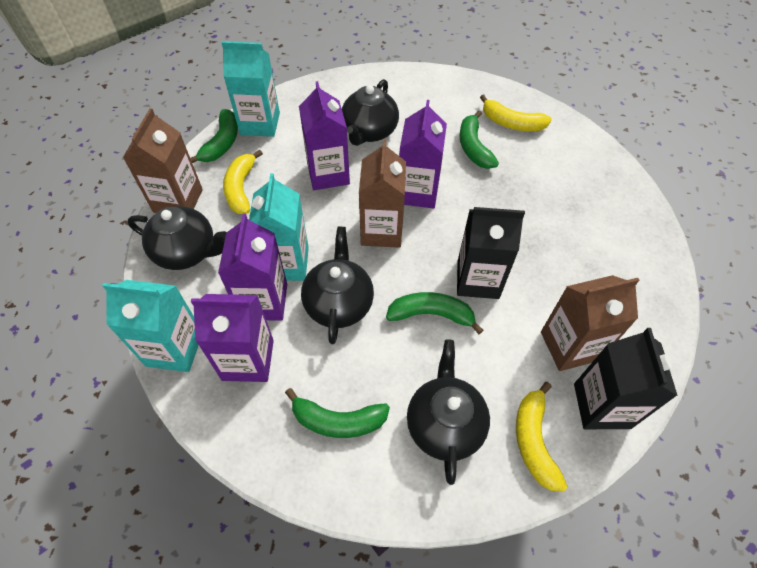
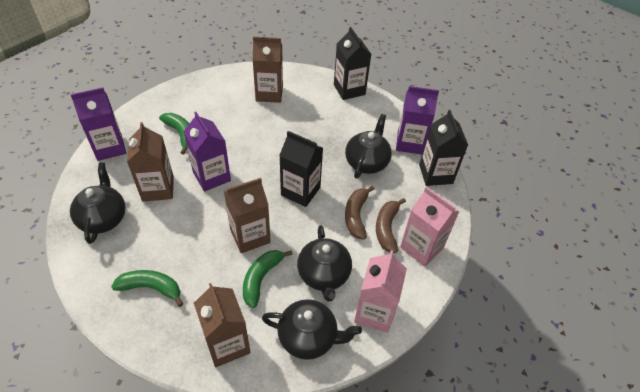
black carton: [457,207,525,299] [574,328,678,429] = 2 -> [279,131,323,207] [334,27,371,100] [419,110,468,186] = 3
brown banana: none = 0 -> [345,186,375,239] [376,198,406,253] = 2
brown carton: [123,108,203,213] [359,139,406,248] [541,275,639,371] = 3 -> [127,122,174,202] [194,283,250,367] [224,178,271,253] [253,37,283,103] = 4
green banana: [190,109,238,163] [285,388,390,438] [386,292,483,334] [460,110,499,169] = 4 -> [111,270,183,307] [159,113,189,155] [243,250,293,308] = 3
pink carton: none = 0 -> [354,250,407,333] [400,187,460,267] = 2
purple carton: [191,294,274,382] [218,213,287,321] [299,81,350,190] [399,100,447,209] = 4 -> [70,87,126,161] [183,112,231,192] [396,86,439,155] = 3
turquoise carton: [102,280,199,372] [221,41,280,137] [249,173,309,281] = 3 -> none = 0
yellow banana: [223,149,263,214] [480,95,552,131] [516,382,567,492] = 3 -> none = 0

